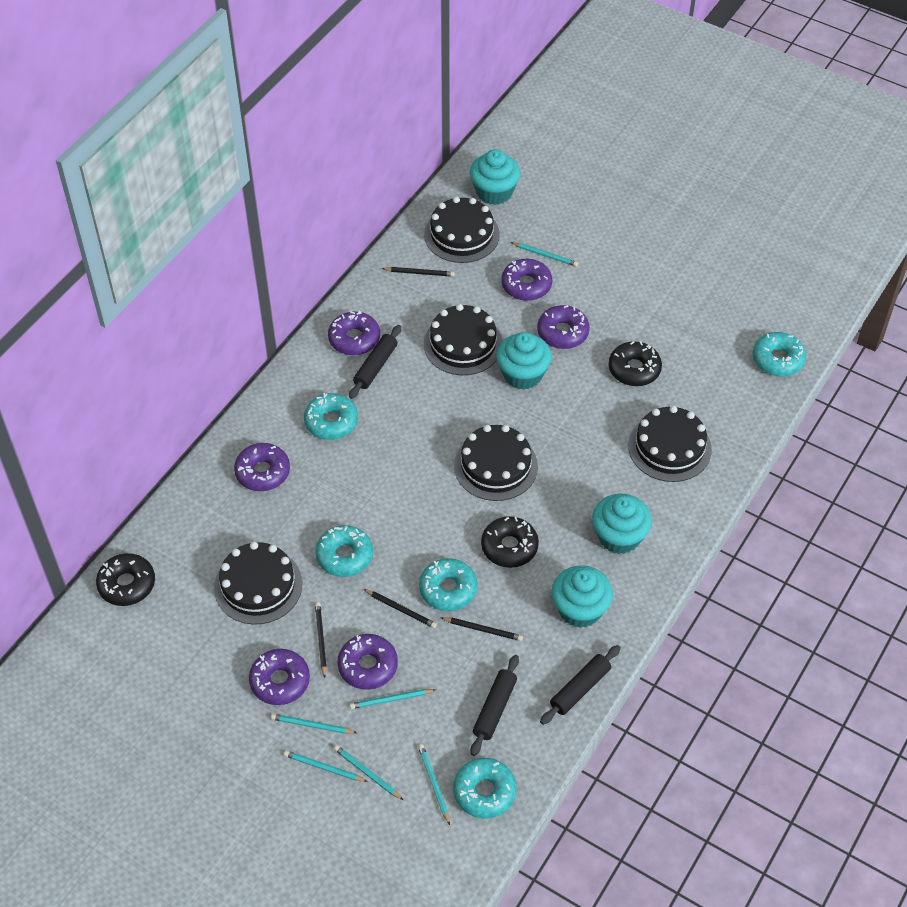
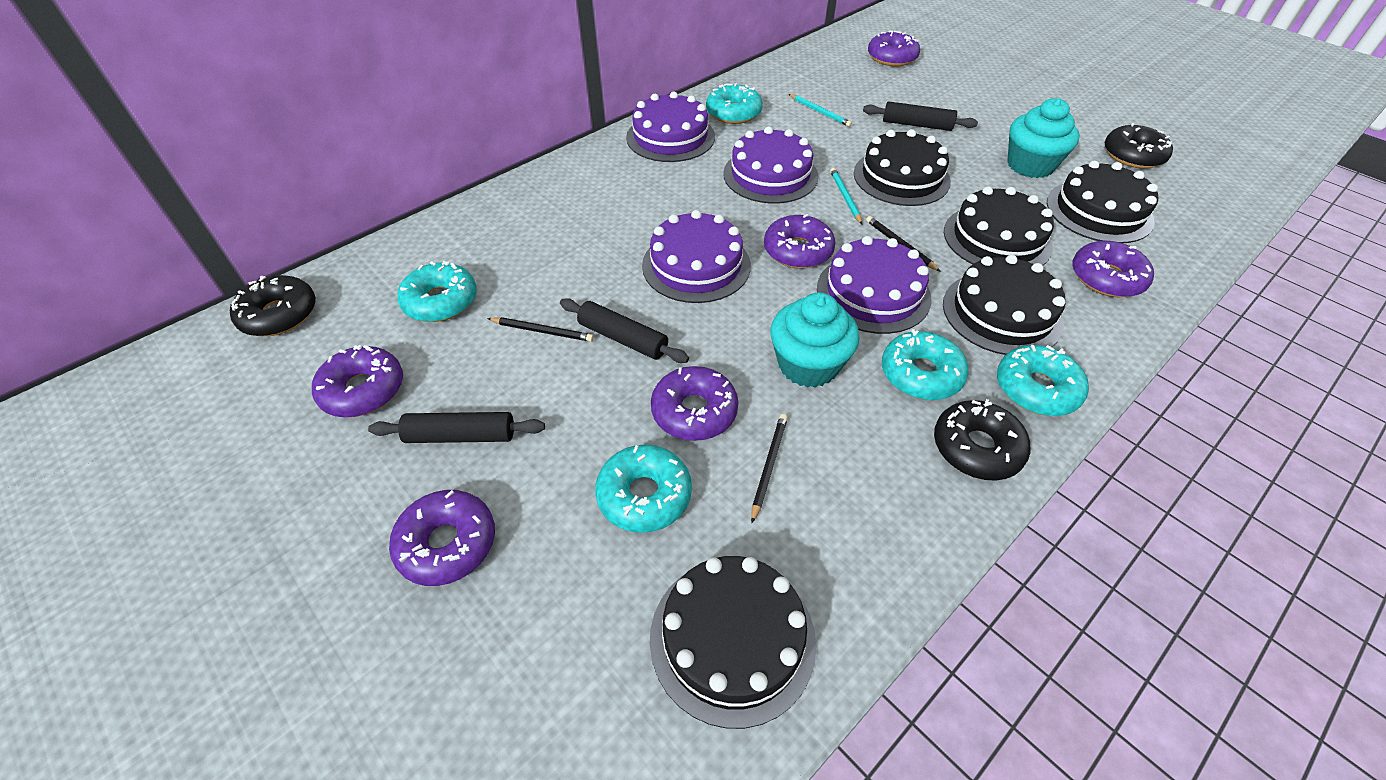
black pencil: [315,602,327,678] [364,589,437,628] [382,267,455,277] [441,617,523,641] = 4 -> [487,317,594,342] [751,414,788,523] [866,216,941,272] = 3
purple cake: none = 0 -> [626,92,715,162] [642,210,751,303] [723,126,818,203] [817,236,931,334] = 4
turquoise cupcake: [470,149,520,205] [496,332,552,390] [551,565,613,628] [592,494,652,554] = 4 -> [770,293,859,388] [1007,98,1080,178] = 2
turquoise pencil: [271,714,357,734] [284,750,368,782] [334,745,403,800] [350,689,436,709] [418,744,450,825] [511,242,578,267] = 6 -> [789,94,852,127] [830,168,862,224] = 2

